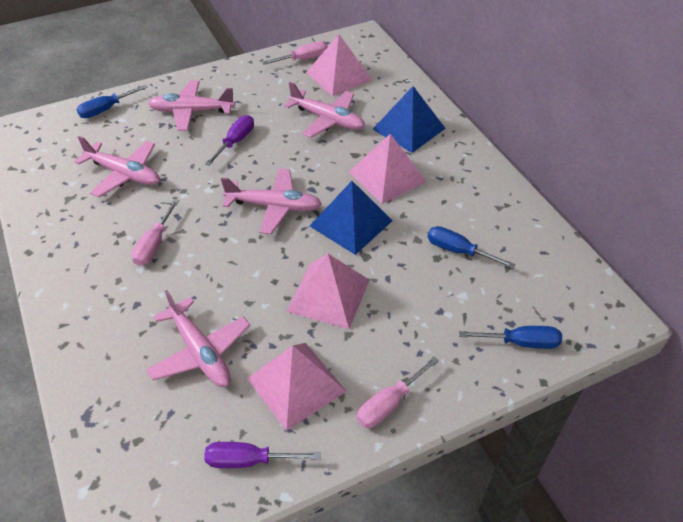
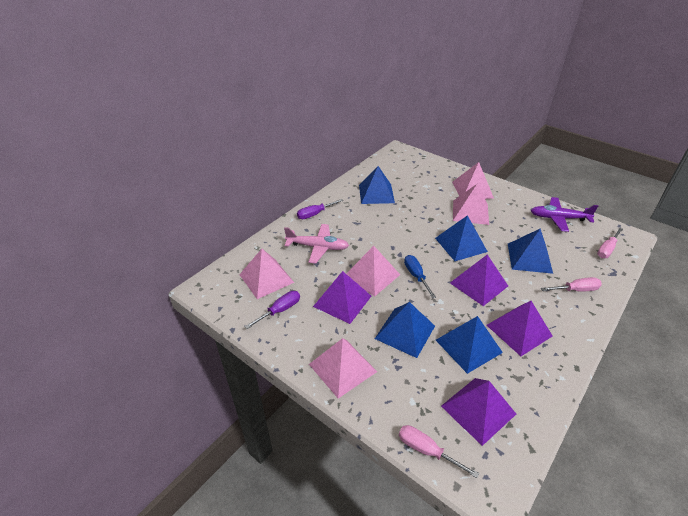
blue pyramid: [310,181,392,255] [373,86,446,153] = 2 -> [359,166,395,204] [375,302,435,358] [435,215,488,261] [436,316,503,374] [508,228,553,274] = 5
blue screwdriver: [76,84,148,118] [428,226,515,268] [459,326,562,349] = 3 -> [404,255,436,298] = 1
pink plane: [74,136,160,197] [146,290,250,387] [148,80,235,131] [221,169,322,234] [284,82,365,138] = 5 -> [284,224,349,264] = 1
pink pyramid: [247,343,347,431] [287,254,369,329] [306,34,372,96] [349,134,427,204] = 4 -> [239,249,294,299] [309,338,377,398] [346,246,400,296] [452,162,494,199] [453,184,489,225] = 5
purple plane: none = 0 -> [531,197,598,232] = 1
purple pyramid: none = 0 -> [313,271,371,324] [441,378,516,446] [450,254,508,306] [487,301,552,356] = 4

